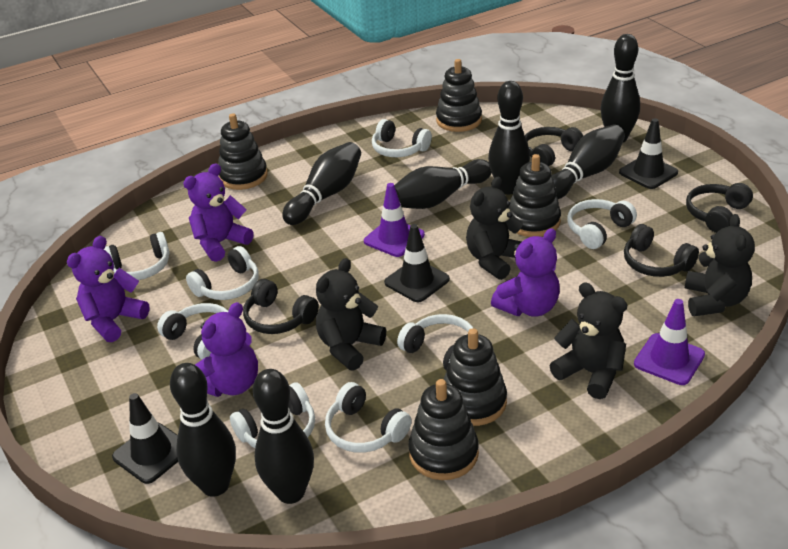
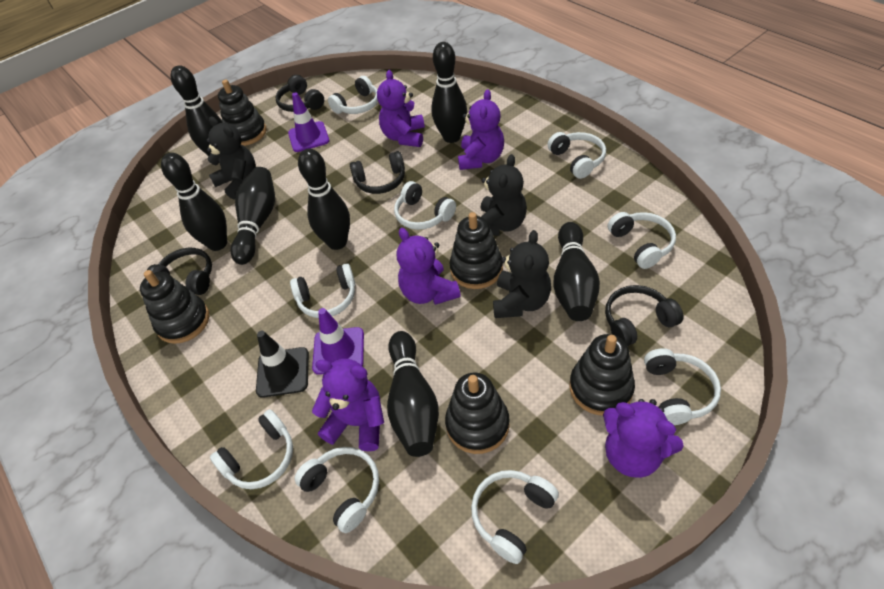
black teddy bear: [316,258,386,371] [466,177,523,280] [550,283,627,399] [685,214,755,316] = 4 -> [206,116,256,200] [481,154,527,236] [493,230,551,318] = 3
black traffic cone: [112,393,178,484] [384,224,450,302] [619,118,678,189] = 3 -> [256,331,309,398] = 1
purple teddy bear: [67,236,150,342] [183,163,254,262] [195,302,258,397] [491,228,560,317] = 4 -> [312,359,384,451] [377,70,425,147] [397,228,461,305] [458,90,504,170] [603,399,684,478] = 5
white headphones: [104,232,170,280] [157,303,228,360] [186,246,259,300] [230,382,315,448] [325,382,412,453] [372,119,432,157] [397,314,473,371] [567,199,637,249] = 8 -> [210,409,293,489] [290,263,355,318] [295,447,379,533] [328,76,378,114] [394,181,456,230] [471,470,559,564] [548,132,606,179] [608,212,676,269] [644,348,721,425] = 9

